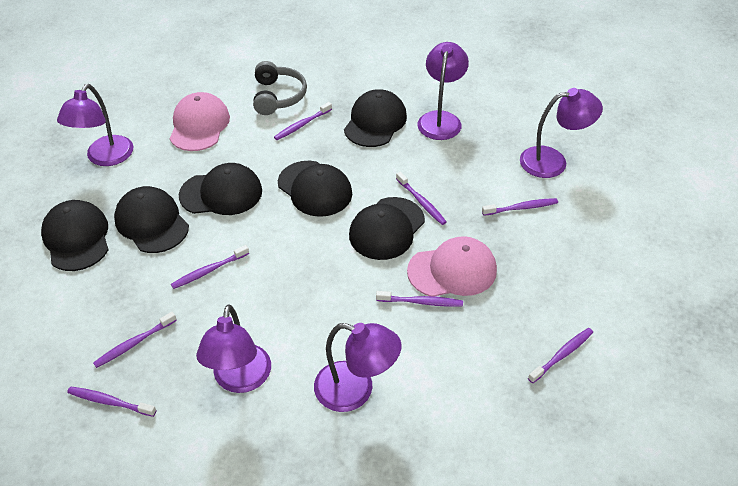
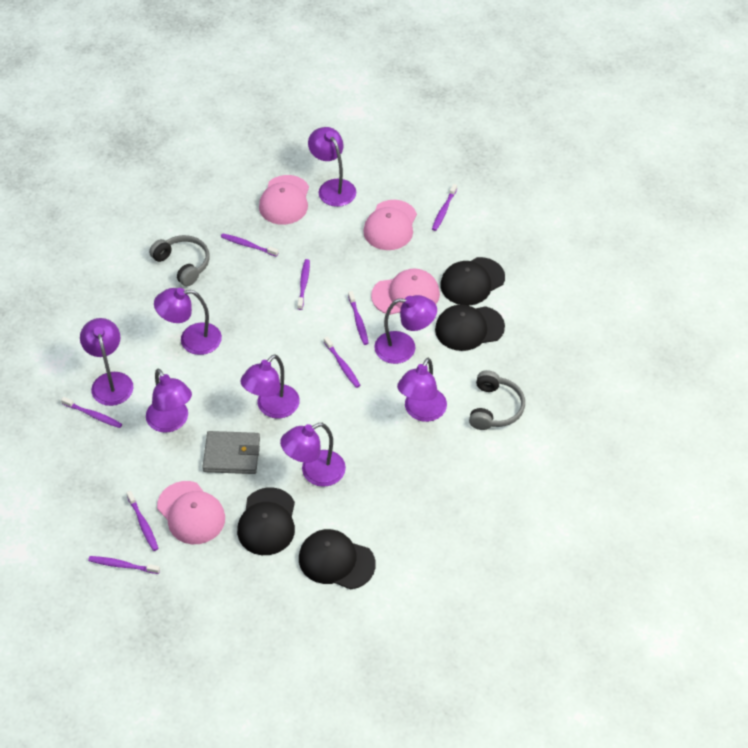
black cap: [41,200,109,271] [114,186,189,253] [179,163,262,215] [278,161,352,217] [344,89,407,147] [349,197,425,260] = 6 -> [237,487,295,555] [299,529,376,590] [435,305,505,351] [440,257,505,306] = 4
grey headphones: [253,61,307,115] = 1 -> [149,235,210,286] [469,370,525,430] = 2
grey wallet: none = 0 -> [203,431,260,474] = 1
pink cap: [169,92,230,151] [407,236,497,296] = 2 -> [157,481,225,544] [259,175,309,225] [363,200,417,250] [371,269,440,315] = 4
purple lamp: [57,84,134,166] [196,304,271,393] [314,323,401,412] [417,42,469,140] [520,88,603,178] = 5 -> [80,318,133,406] [146,368,192,433] [154,288,222,355] [240,354,300,419] [280,423,346,487] [308,127,356,207] [374,295,437,364] [397,358,447,422] = 8

